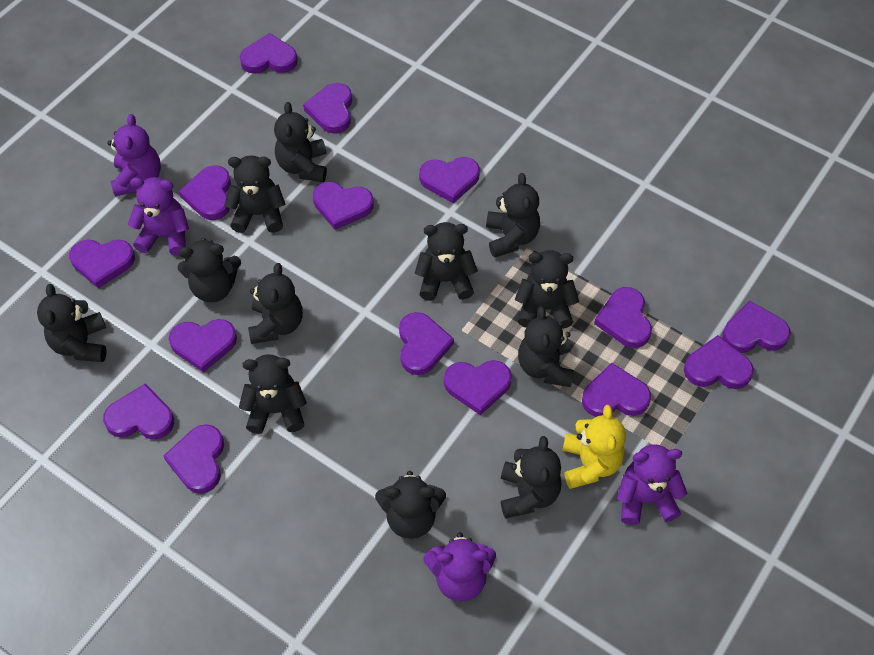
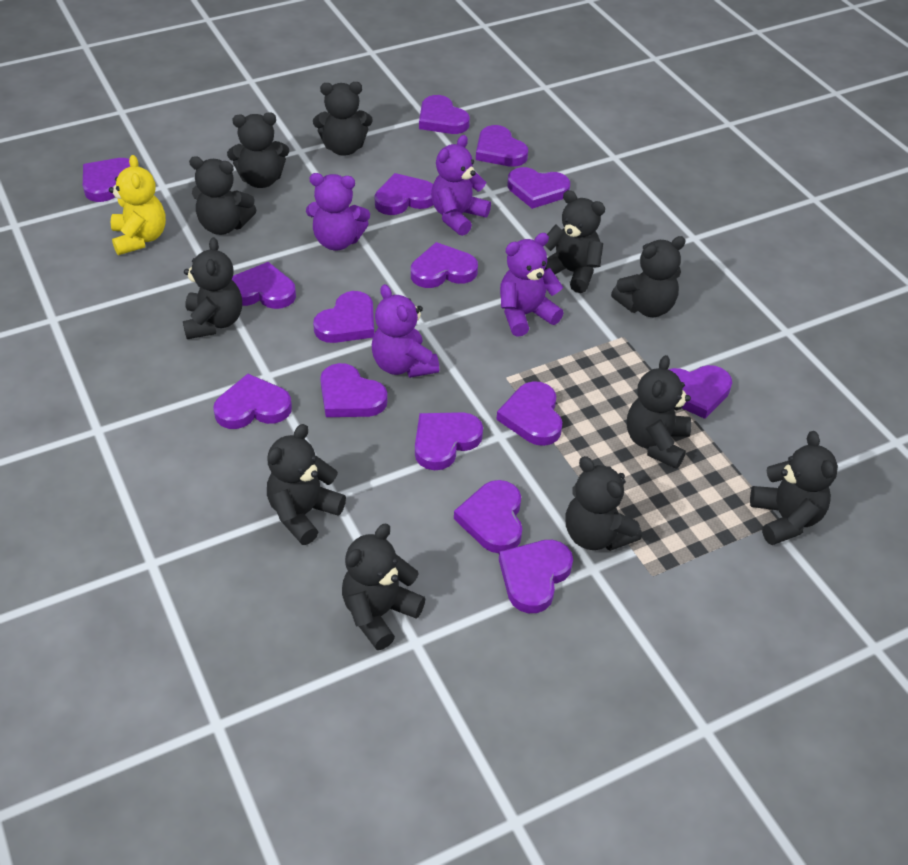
black teddy bear: [37,284,107,362] [177,238,241,302] [224,155,286,233] [239,354,307,434] [248,263,303,344] [274,102,327,182] [375,471,446,539] [415,222,478,301] [486,173,540,258] [501,436,561,519] [515,250,579,329] [518,306,574,387] = 12 -> [183,237,242,339] [189,156,256,235] [227,112,289,188] [267,424,346,545] [313,82,373,156] [342,523,425,650] [544,190,605,293] [566,456,642,551] [611,236,686,317] [627,355,691,469] [750,431,838,545] = 11

